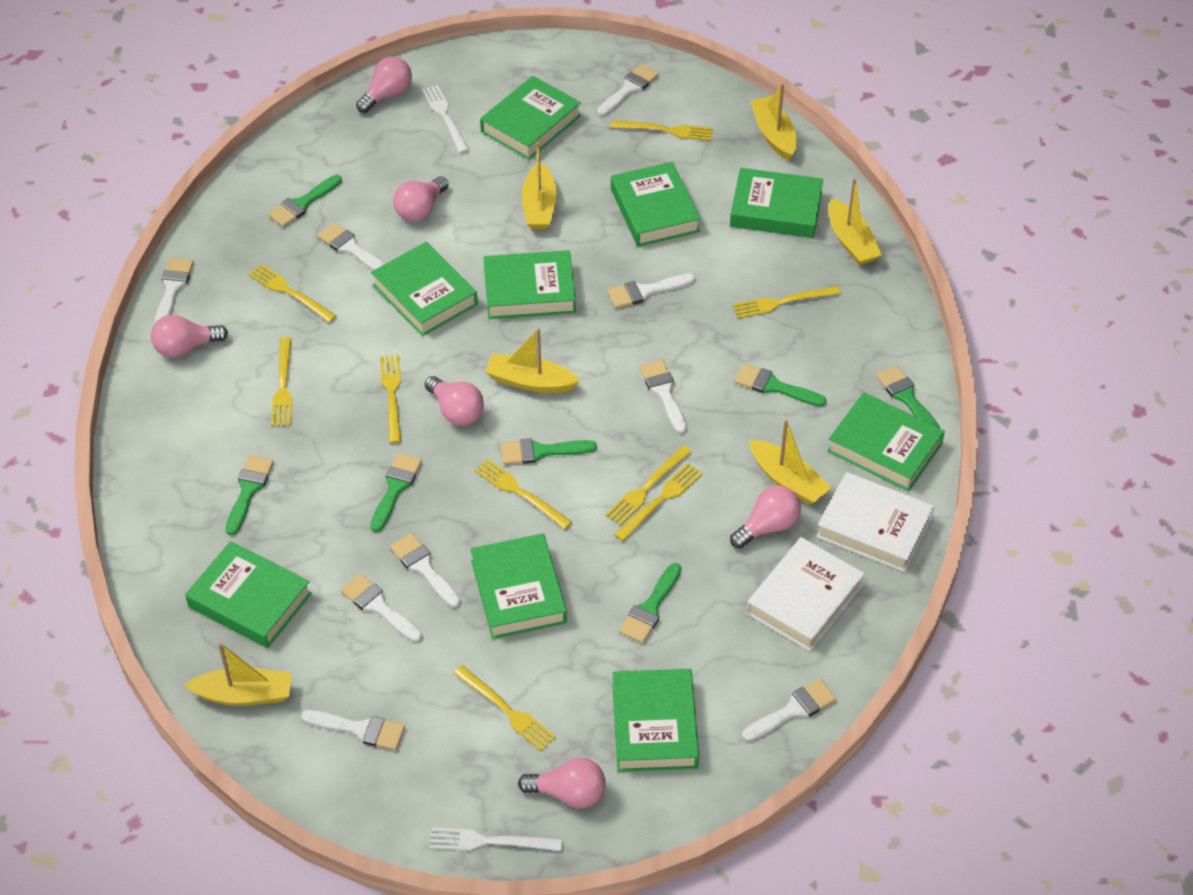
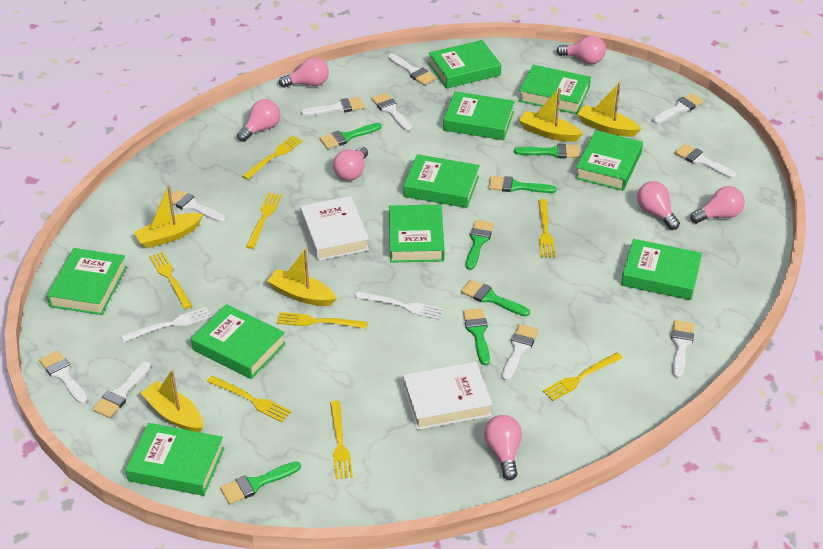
green book: [185,541,312,648] [371,242,478,336] [470,534,567,639] [480,76,581,160] [483,250,576,319] [611,162,701,247] [612,669,699,772] [730,168,823,238] [827,392,945,492] = 9 -> [47,248,127,315] [125,423,224,496] [191,304,286,379] [389,205,445,262] [403,154,480,208] [428,40,501,89] [443,91,515,140] [519,65,591,114] [575,130,643,191] [621,239,702,300] = 10
pink light bulb: [151,315,228,357] [356,56,412,113] [393,176,449,222] [425,376,484,426] [518,758,606,808] [730,485,801,548] = 6 -> [237,99,280,142] [279,57,329,88] [333,147,368,181] [484,415,522,480] [557,36,606,64] [637,181,680,230] [690,186,745,223] = 7
white brush: [155,258,194,323] [301,710,405,750] [318,222,385,270] [340,573,422,642] [390,533,461,607] [597,64,659,116] [607,274,695,308] [640,360,687,434] [742,679,836,742] = 9 -> [39,350,88,404] [92,362,151,418] [168,189,225,222] [301,97,364,116] [371,93,412,131] [388,54,436,85] [502,324,538,381] [652,93,704,124] [671,320,695,378] [675,144,736,178] = 10
yellow boat: [184,643,291,706] [485,328,580,393] [522,142,557,229] [749,420,832,505] [750,83,797,160] [828,178,882,265] = 6 -> [133,185,203,248] [141,370,203,432] [267,249,337,306] [519,88,583,142] [577,82,641,137] = 5
yellow fork: [248,264,336,323] [271,337,292,426] [380,355,401,443] [454,665,556,751] [475,459,572,529] [605,445,692,526] [610,120,713,141] [614,463,703,541] [732,286,841,319] = 9 -> [149,252,193,309] [207,376,291,422] [242,135,303,180] [246,193,282,249] [277,312,368,329] [330,401,353,479] [538,199,555,257] [543,352,623,401] = 8

